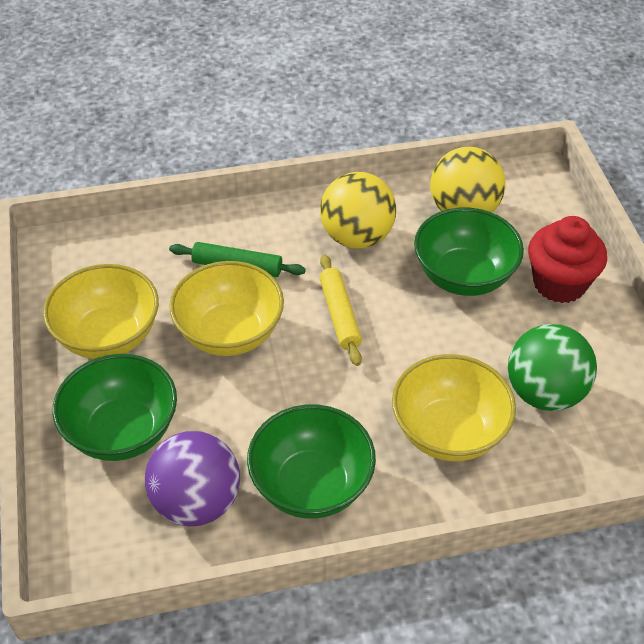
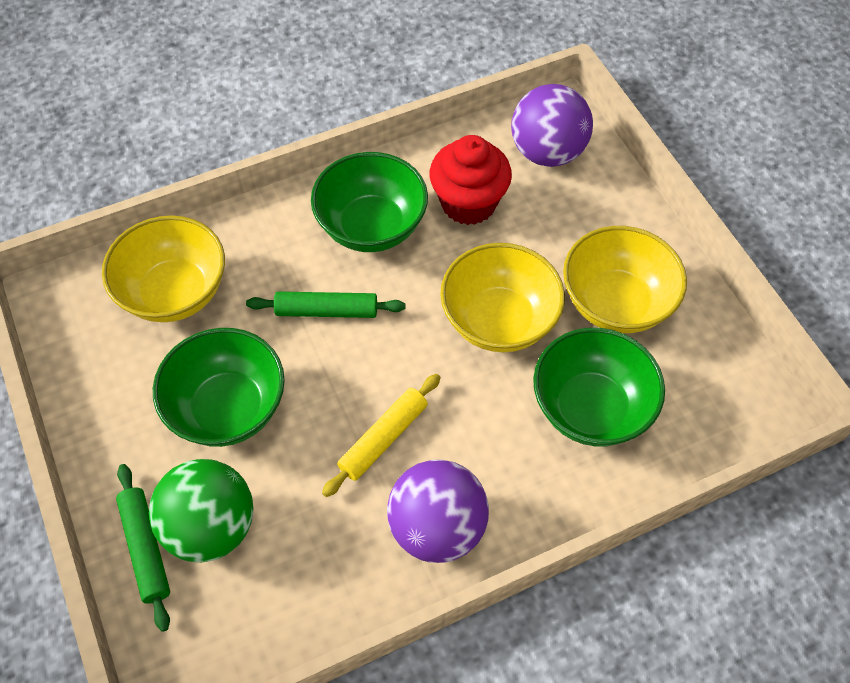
green rolling pin: [169,242,306,277] = 1 -> [116,464,170,632] [246,291,405,318] = 2
purple ball: [145,431,240,526] = 1 -> [387,460,489,563] [511,84,593,167] = 2
yellow ball: [320,172,396,249] [430,147,506,213] = 2 -> none = 0

